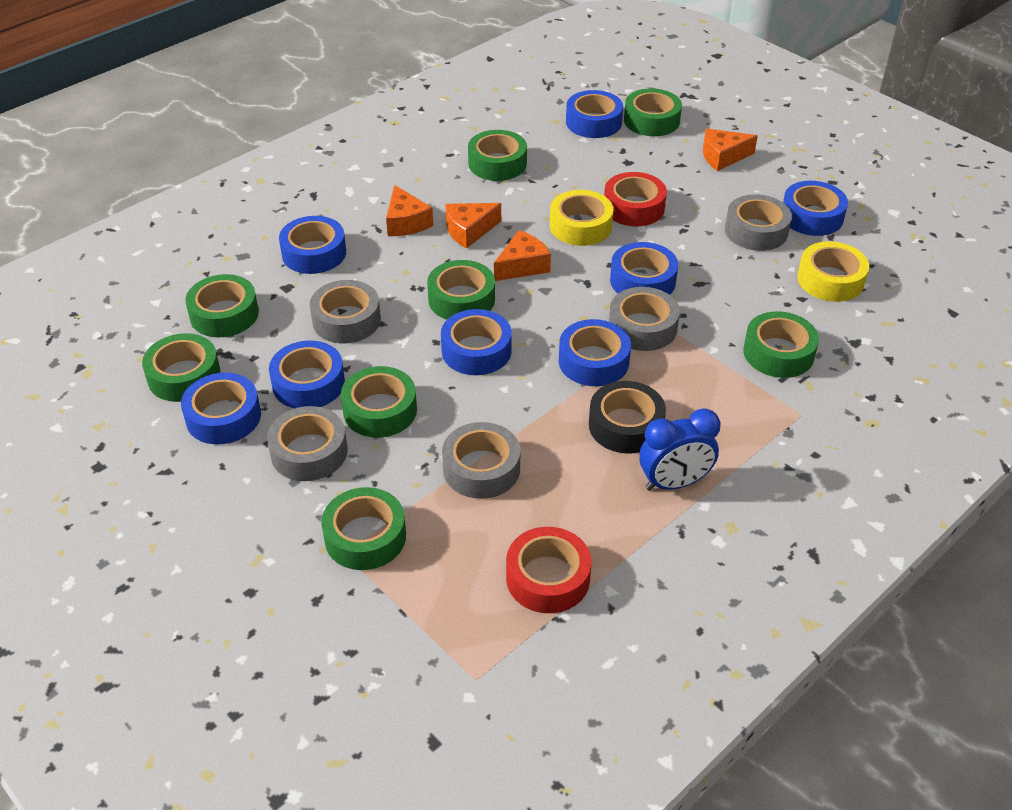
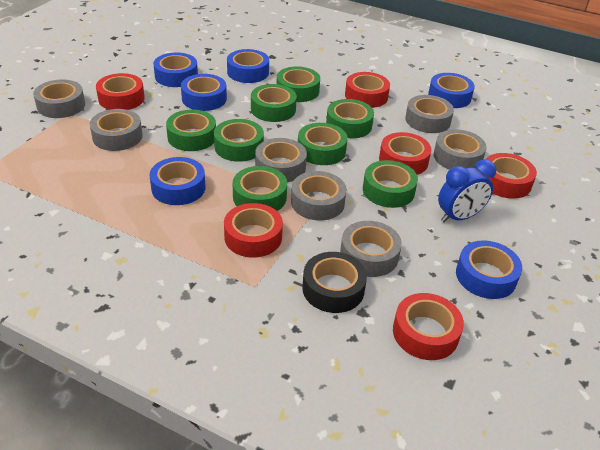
blue tape: [181,373,261,444] [269,341,345,409] [279,216,346,274] [441,309,512,375] [559,319,631,386] [566,90,623,138] [610,242,678,295] [783,181,848,236] = 8 -> [150,157,206,205] [153,52,198,87] [181,74,227,111] [227,49,269,83] [428,73,475,108] [456,240,522,299] = 6
grey tape: [267,406,348,481] [310,280,381,343] [442,422,520,499] [609,287,680,351] [725,194,792,251] = 5 -> [33,80,85,118] [90,109,143,151] [255,138,307,183] [291,171,347,220] [340,221,402,277] [405,95,454,133] [434,129,487,170] = 7
orange cheese: [386,185,433,236] [445,203,501,249] [494,230,551,281] [703,129,758,171] = 4 -> none = 0
red tape: [506,527,592,613] [604,172,667,226] = 2 -> [96,73,145,110] [224,203,283,258] [345,72,390,108] [379,132,432,175] [393,293,464,360] [485,153,537,199] = 6
yellow tape: [550,190,613,246] [797,241,869,302] = 2 -> none = 0

